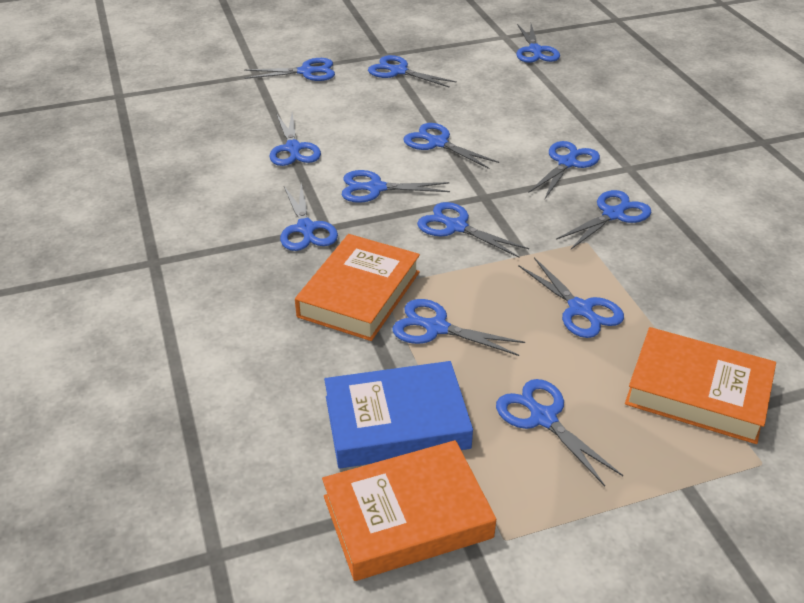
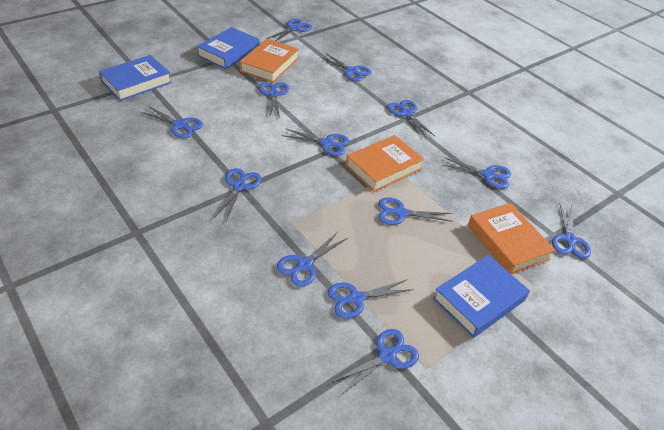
blue book: [324,361,473,468] = 1 -> [99,55,172,101] [197,27,260,69] [433,255,530,338] = 3

